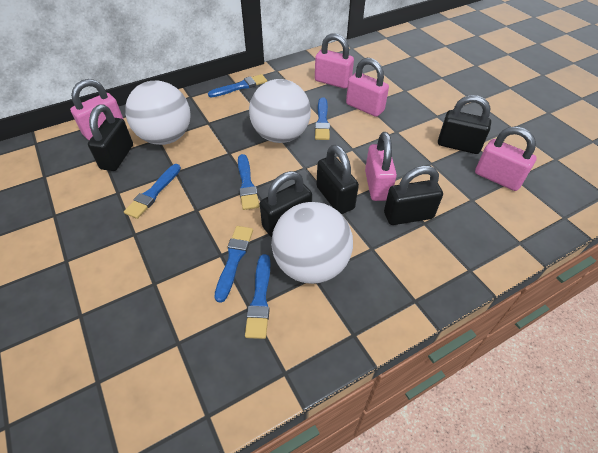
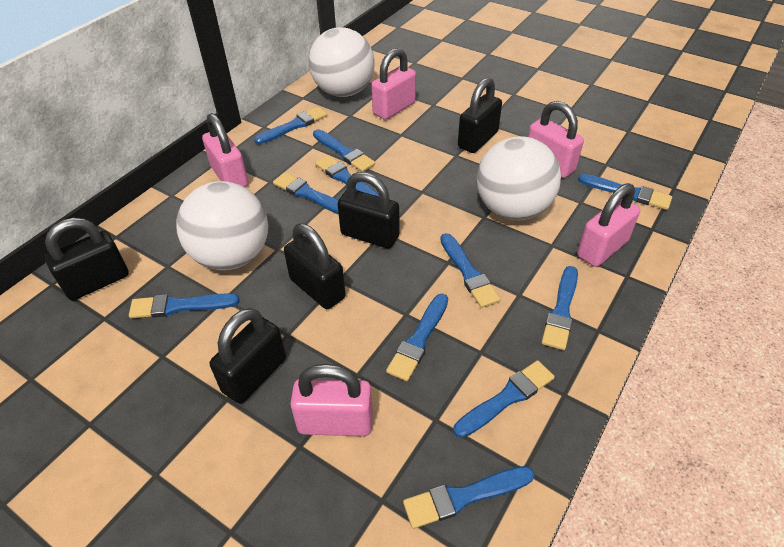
blue brush: [124,164,181,219] [208,74,267,97] [214,226,253,303] [238,154,259,210] [245,254,270,339] [315,97,330,140] = 6 -> [129,293,240,318] [254,107,327,144] [273,172,338,214] [313,129,375,172] [315,155,380,197] [386,294,448,381] [403,466,534,529] [440,233,500,308] [453,360,555,438] [542,266,578,350] [578,174,672,210] = 11

